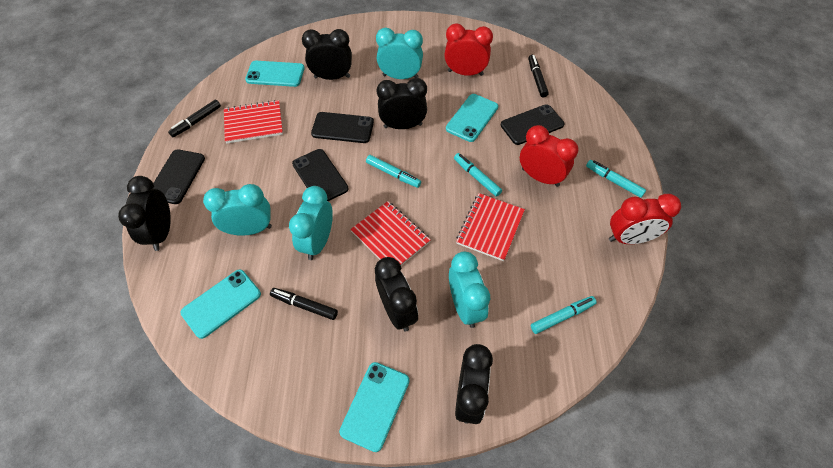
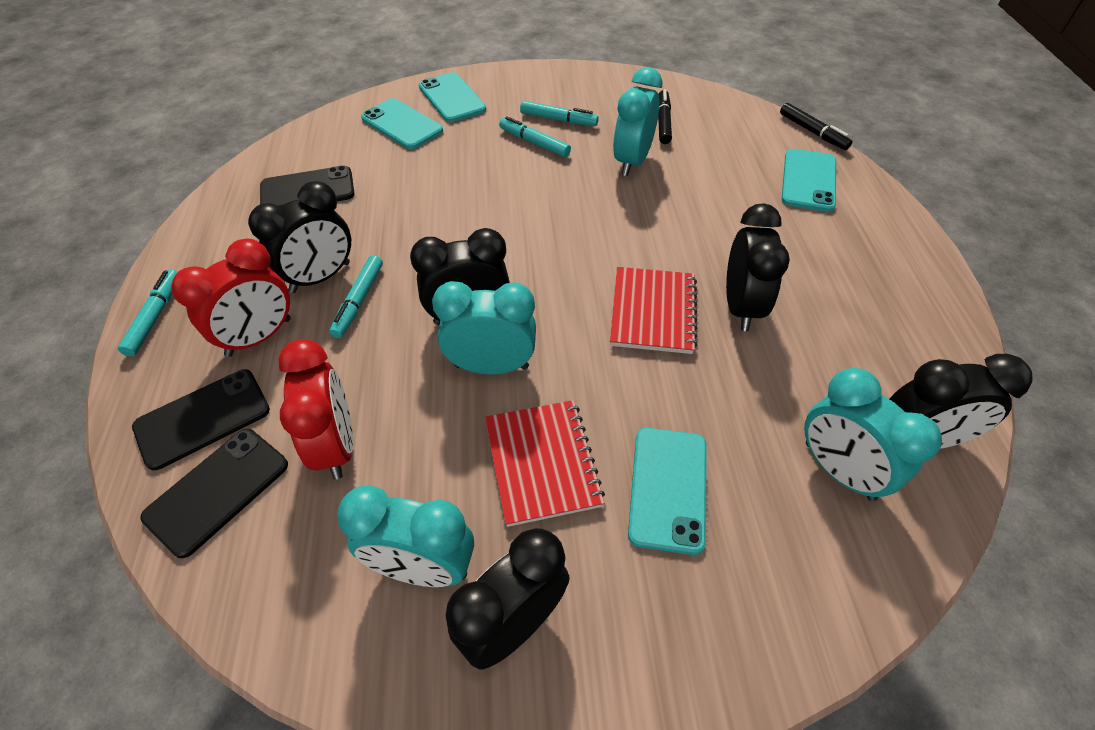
black marker: [168,100,221,137] [270,288,338,320] [528,55,549,97] = 3 -> [658,89,672,144] [780,103,853,150] = 2
black phone: [153,149,205,204] [292,149,349,201] [311,112,374,143] [501,104,564,145] = 4 -> [132,369,270,470] [140,429,288,558] [260,165,355,207] = 3
red clock: [444,23,493,76] [520,125,578,187] [609,194,681,244] = 3 -> [171,239,291,357] [278,339,353,480] = 2
red notebook: [224,100,283,143] [350,201,431,266] [456,193,525,261] = 3 -> [485,400,605,527] [610,267,698,354] = 2

